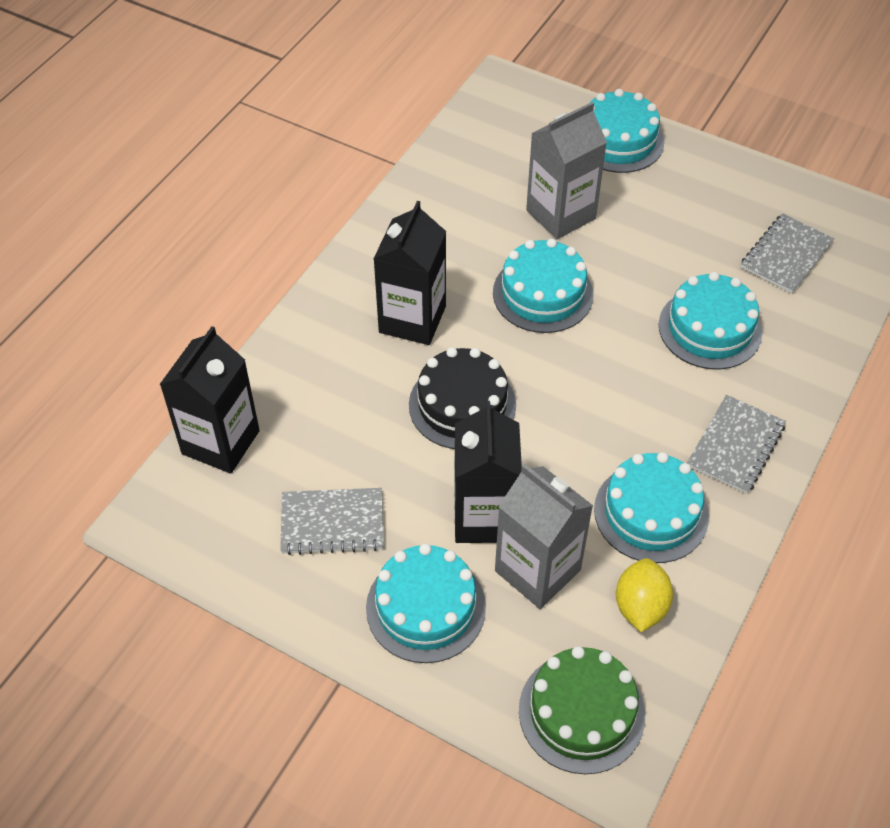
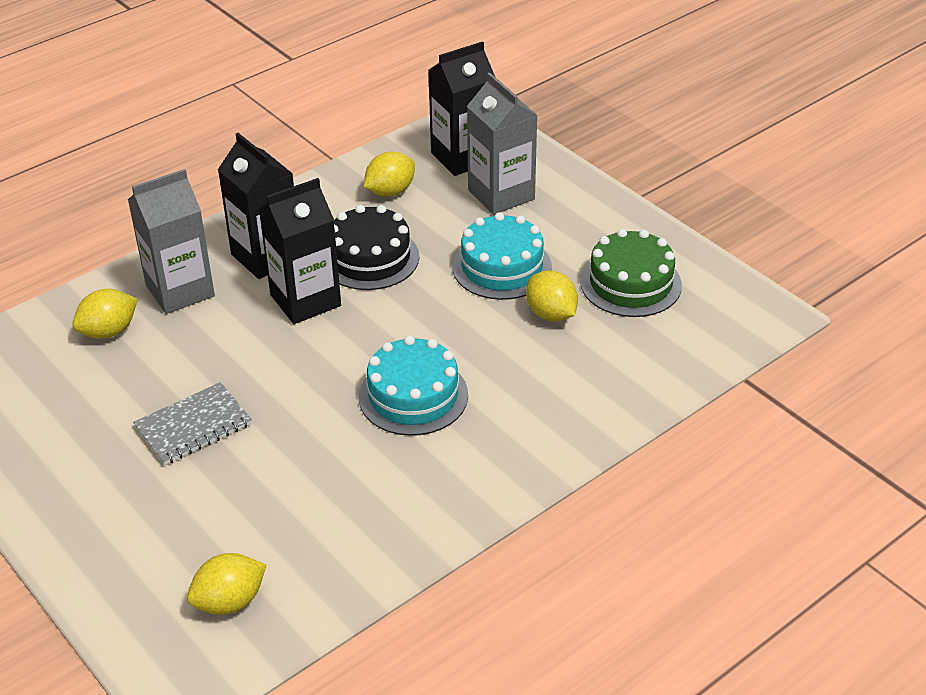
grey notebook: [280,488,383,555] [687,395,786,494] [741,213,834,294] = 3 -> [133,382,252,465] = 1
turquoise cake: [366,543,486,663] [493,238,593,333] [590,89,664,173] [594,452,709,563] [659,272,762,370] = 5 -> [359,336,468,436] [453,212,552,300] = 2
yellow lemon: [616,558,673,632] = 1 -> [72,289,138,339] [187,553,266,615] [364,152,415,197] [526,271,578,321] = 4

